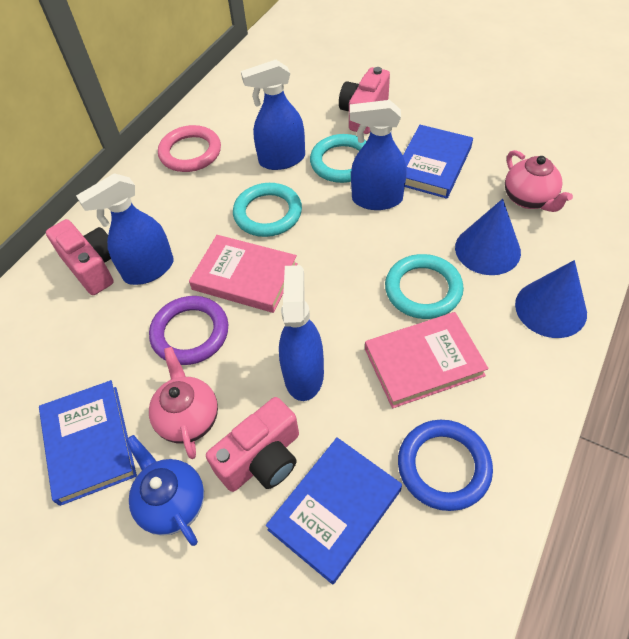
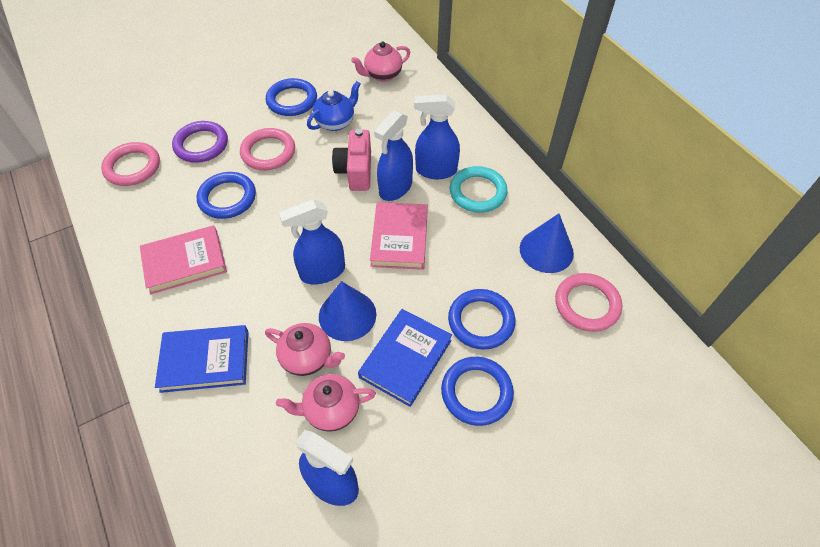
blue book: [39,380,137,506] [266,437,402,584] [403,125,473,199] = 3 -> [155,325,248,393] [358,309,452,407] = 2
blue ring: [398,420,493,511] = 1 -> [197,172,256,219] [266,78,317,116] [441,357,514,426] [448,289,515,350] = 4
pink camera: [46,219,114,295] [206,397,299,492] [339,67,390,134] = 3 -> [332,129,371,191] = 1
pink ring: [158,125,221,172] = 1 -> [101,142,160,186] [240,128,295,170] [555,273,622,332] = 3
pink teapot: [149,347,218,459] [505,150,573,212] = 2 -> [265,323,345,376] [276,374,376,432] [351,41,410,82] = 3
turquoise ring: [233,183,302,237] [310,134,367,183] [385,254,464,319] = 3 -> [450,166,508,213] = 1

